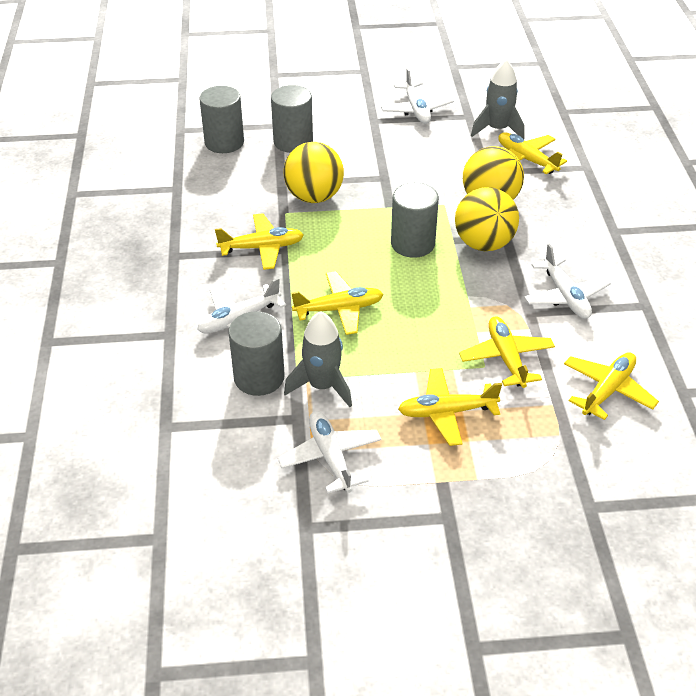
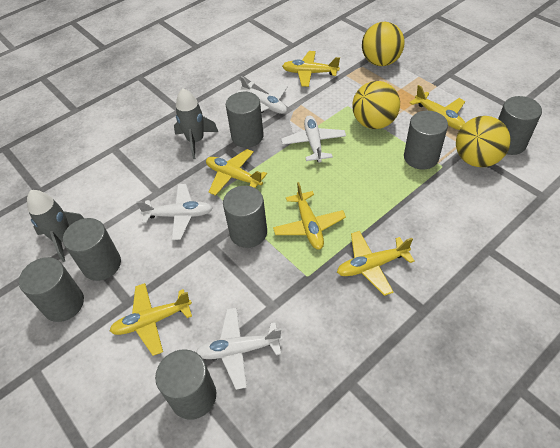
grey cylinder: [199,86,244,153] [228,311,285,396] [271,85,313,153] [391,183,439,258] = 4 -> [19,257,84,322] [63,218,121,281] [155,349,216,420] [223,186,267,248] [226,92,264,148] [404,111,448,170] [498,96,542,155] = 7

